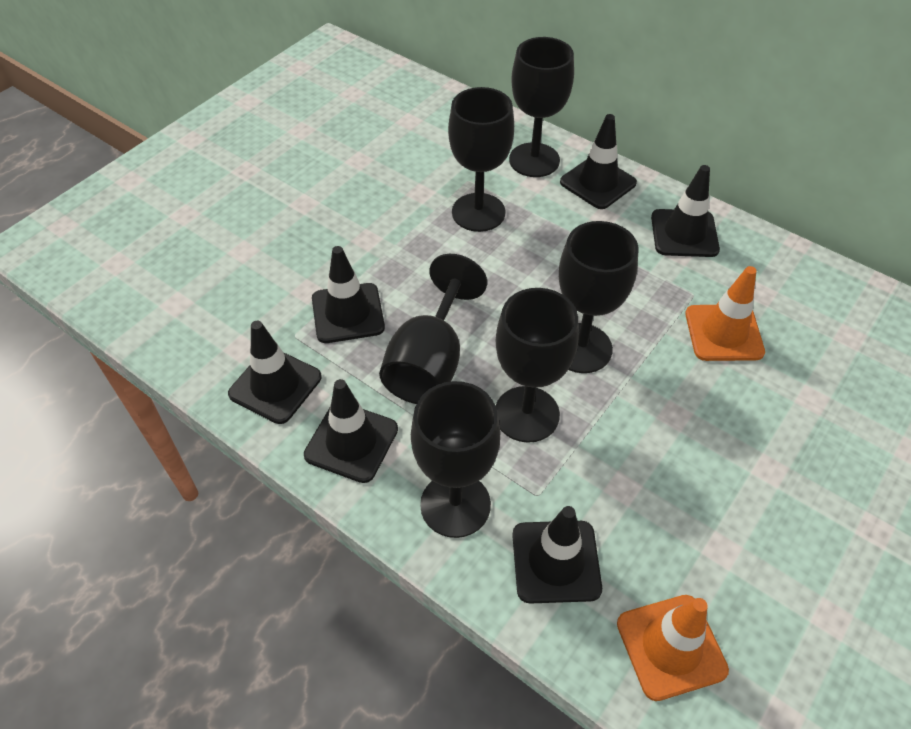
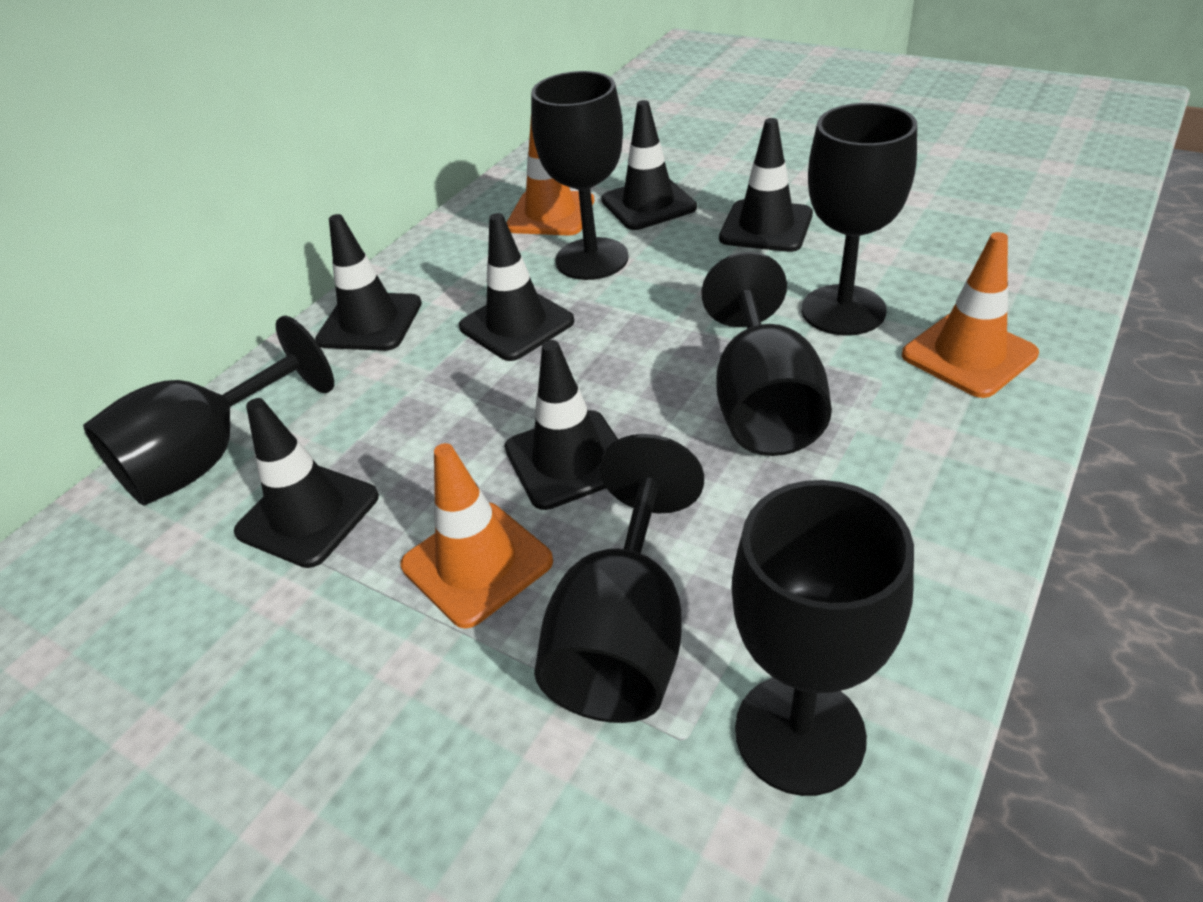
orange traffic cone: [617,595,729,701] [685,266,765,361] = 2 -> [401,443,553,628] [506,122,594,235] [902,232,1039,398] = 3

